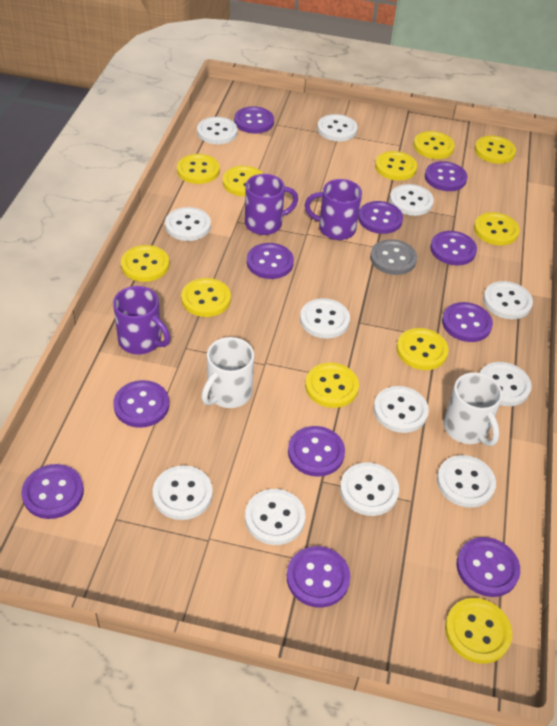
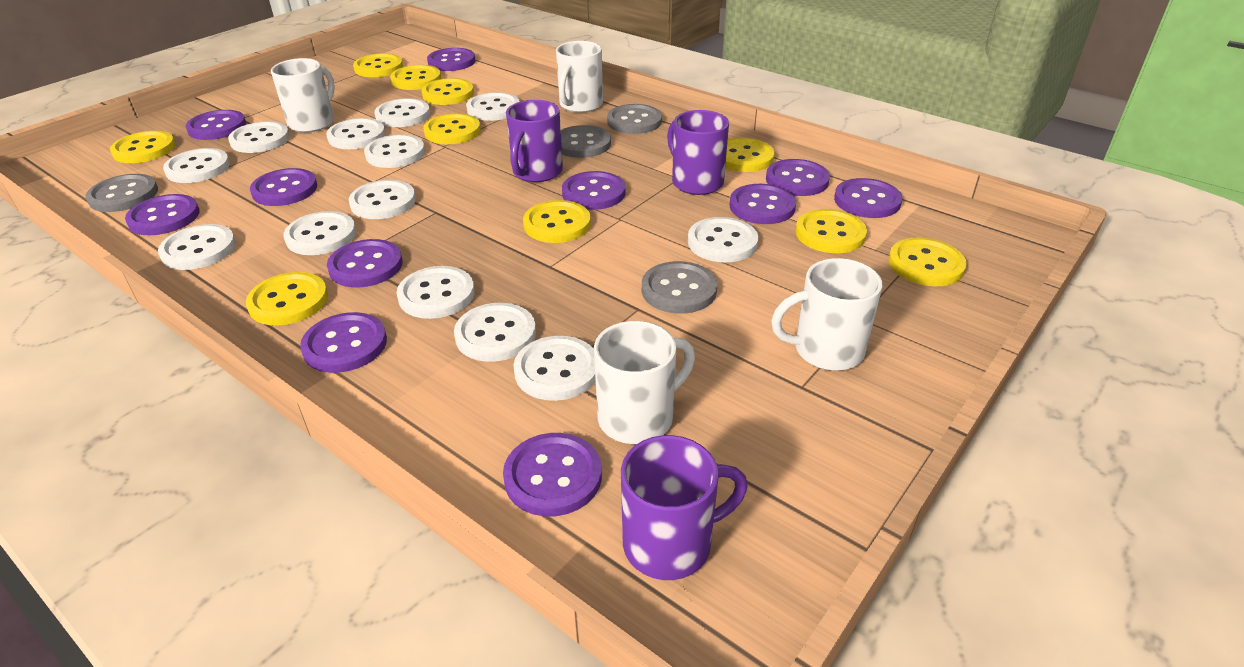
grey button: [370,239,417,275] = 1 -> [85,174,158,212] [561,125,611,158] [607,104,662,134] [642,261,717,314] = 4
white button: [153,465,213,520] [165,207,211,241] [197,117,238,144] [245,489,306,545] [300,298,350,339] [317,114,358,141] [340,462,399,516] [374,386,429,433] [390,184,434,216] [437,455,496,508] [480,362,532,406] [483,281,533,319] = 12 -> [158,224,236,270] [163,148,230,183] [228,121,290,153] [284,211,356,255] [326,118,386,149] [349,180,416,219] [364,134,425,168] [374,98,430,127] [397,266,475,319] [454,303,536,362] [466,92,520,121] [514,336,596,401] [688,217,758,262] = 13
white mug: [201,337,254,408] [444,372,502,446] = 2 -> [271,58,335,133] [556,41,603,113] [594,321,695,444] [771,258,883,371] = 4
yellow button: [121,245,169,282] [177,154,220,184] [181,278,231,317] [223,166,263,196] [305,363,359,408] [375,151,417,181] [397,328,449,370] [413,131,455,159] [445,598,512,664] [474,212,520,246] [475,135,516,164] = 11 -> [110,131,175,163] [246,272,328,326] [353,53,403,77] [390,65,441,90] [421,78,474,105] [423,113,481,144] [523,200,591,243] [725,138,774,172] [796,209,867,253] [888,237,967,286] = 10

